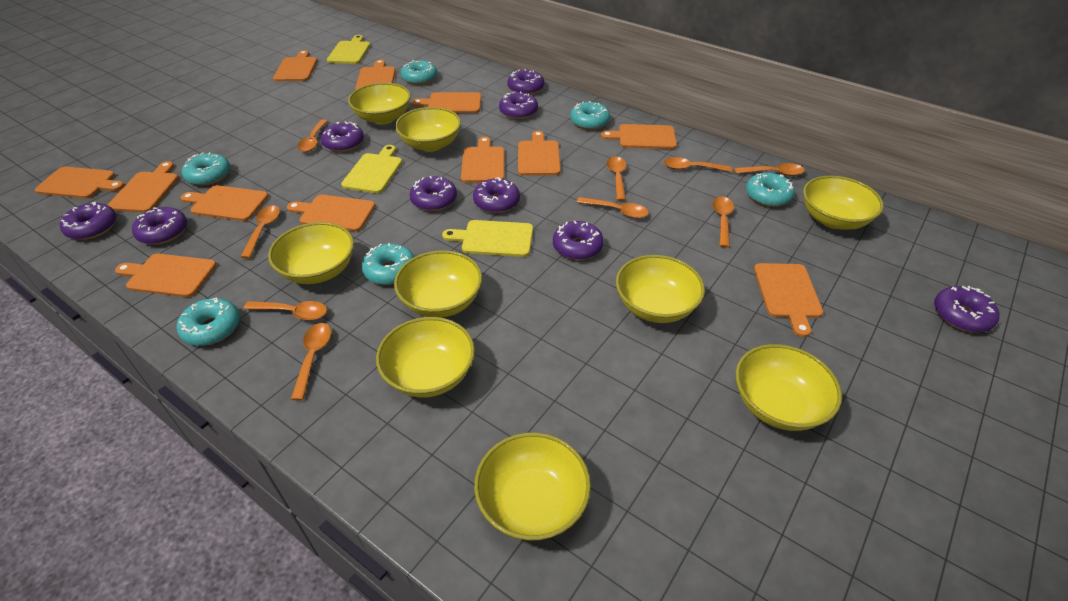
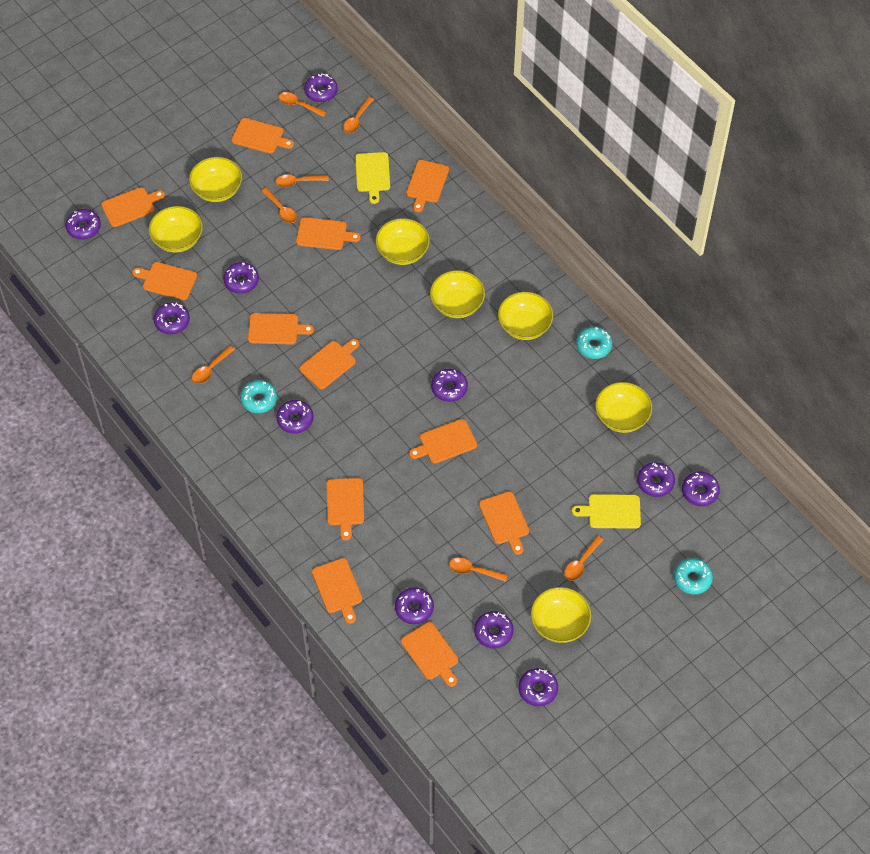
orange spoon: [241,205,280,259] [243,301,327,320] [291,323,331,401] [297,119,327,152] [577,197,649,218] [607,156,626,201] [664,157,732,172] [712,196,734,248] [734,163,805,176] = 9 -> [192,346,235,384] [261,188,297,223] [275,175,329,187] [279,92,327,117] [343,97,374,133] [449,558,508,582] [564,536,604,581] = 7
purple donut: [60,202,117,240] [132,207,187,245] [321,121,364,152] [410,176,457,211] [473,177,520,213] [499,91,538,119] [507,69,544,95] [553,221,604,260] [934,286,1000,332] = 9 -> [65,209,101,239] [153,302,190,334] [223,262,259,294] [276,400,313,433] [304,73,338,102] [395,587,434,624] [431,369,468,402] [474,611,513,648] [518,668,558,706] [637,462,675,497] [682,471,720,506] = 11
turquoise donut: [177,297,240,346] [182,152,230,186] [362,243,415,285] [401,60,437,85] [570,101,610,130] [746,173,795,207] = 6 -> [240,380,277,413] [576,327,613,359] [674,558,713,595] = 3
yellow bowl: [268,222,354,284] [348,83,411,124] [376,317,475,397] [394,250,482,318] [395,107,461,152] [474,432,591,541] [616,255,705,323] [735,344,842,431] [803,175,884,230] = 9 -> [149,206,203,252] [189,157,242,202] [376,218,430,265] [430,270,485,318] [498,292,553,340] [531,587,591,643] [595,382,652,433] = 7
yellow cutting board: [327,35,370,64] [341,145,402,193] [442,220,533,257] = 3 -> [355,152,390,204] [572,494,641,529] = 2

